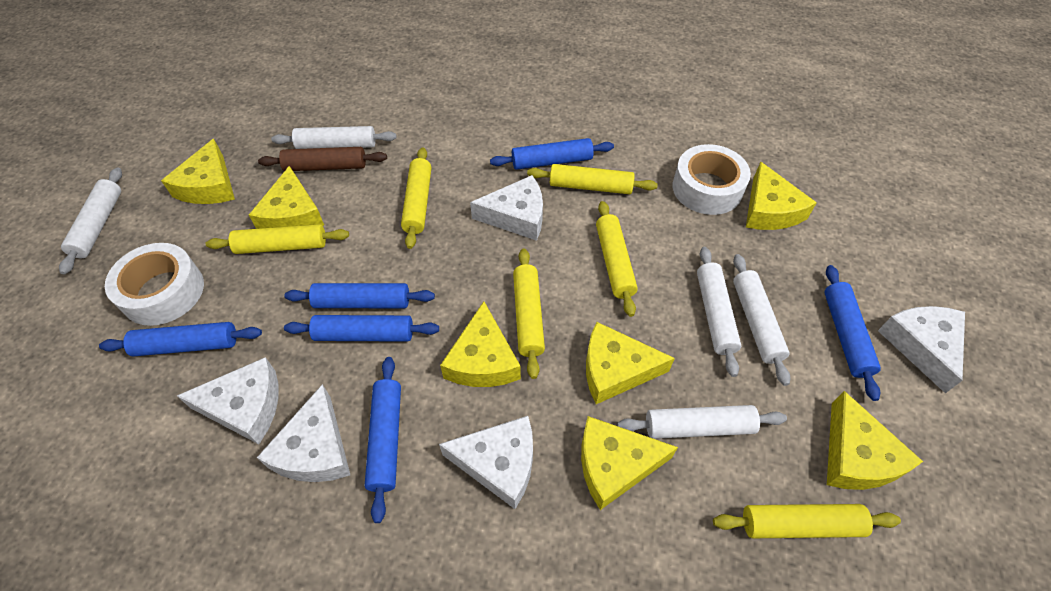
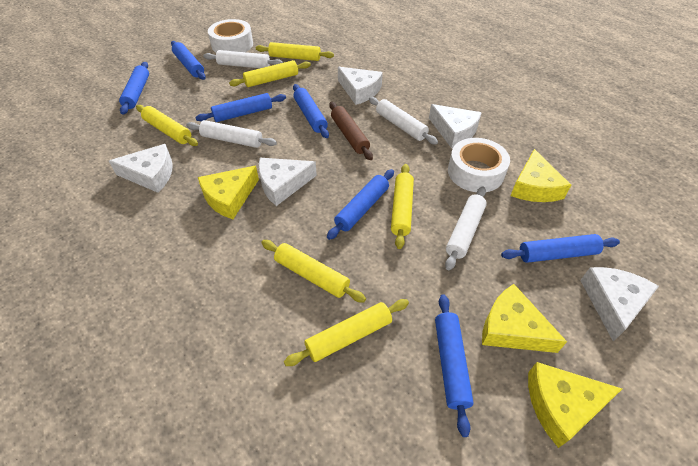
blue rolling pin: [99,322,262,357] [284,283,435,308] [284,315,439,342] [364,357,401,523] [490,138,614,170] [825,265,881,401] = 6 -> [119,62,149,115] [171,41,206,80] [195,93,286,122] [293,84,329,138] [327,169,394,240] [435,294,474,437] [501,234,620,263] = 7
white rolling pin: [59,167,122,274] [271,126,397,149] [617,405,787,439] [697,247,741,377] [733,254,791,386] = 5 -> [186,120,277,148] [203,50,283,68] [369,97,438,145] [445,186,487,270] = 4
yellow cheese: [161,138,235,204] [249,166,324,229] [440,302,521,387] [581,416,678,510] [586,322,675,404] [746,162,817,230] [827,391,923,490] = 7 -> [198,166,259,219] [482,284,567,353] [511,149,571,202] [528,362,622,448] = 4

